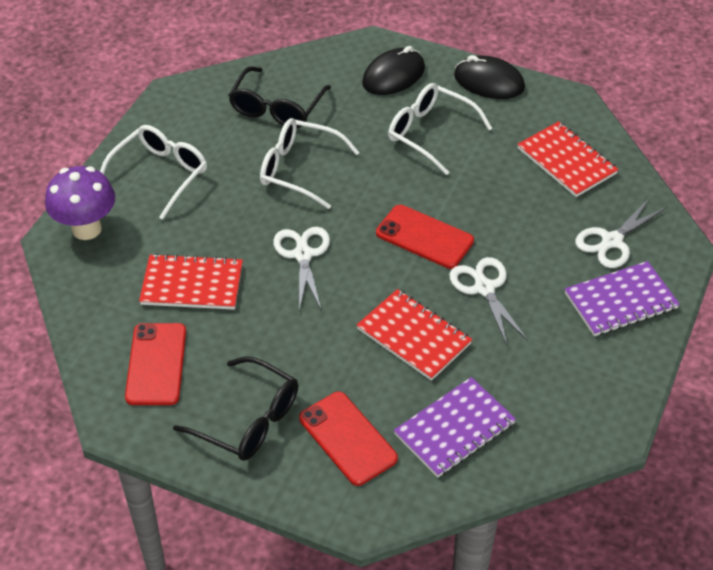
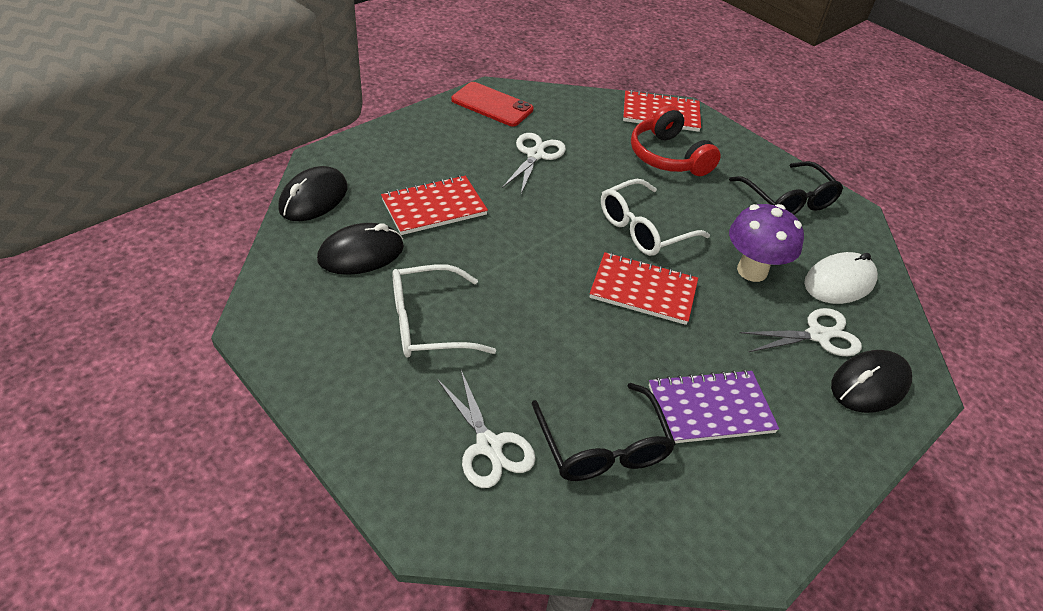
black mouse: [362,46,425,95] [454,55,525,99] = 2 -> [278,166,347,221] [317,223,404,275] [831,350,912,413] = 3
purple notebook: [394,377,516,477] [565,261,680,336] = 2 -> [649,370,779,443] = 1
red headphones: none = 0 -> [631,105,721,176] = 1
red phone: [125,323,186,405] [299,391,398,486] [376,205,474,269] = 3 -> [451,82,533,126] = 1
white glasses: [100,125,207,220] [260,118,360,209] [388,83,493,175] = 3 -> [392,264,496,358] [601,179,710,256] = 2
white mouse: none = 0 -> [804,252,878,304] = 1

